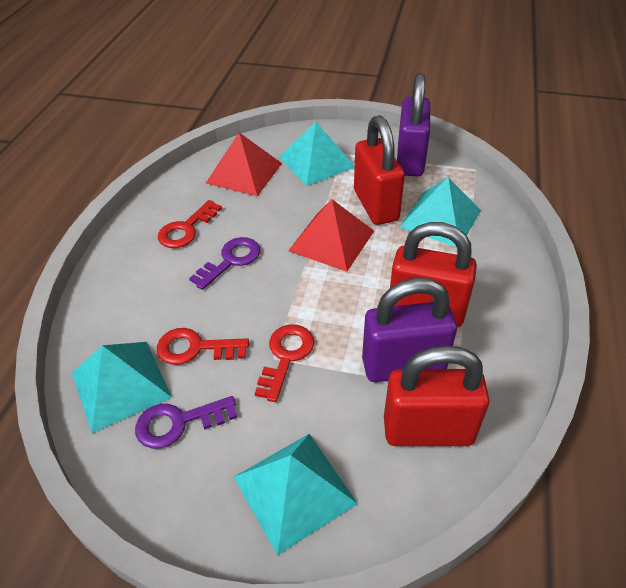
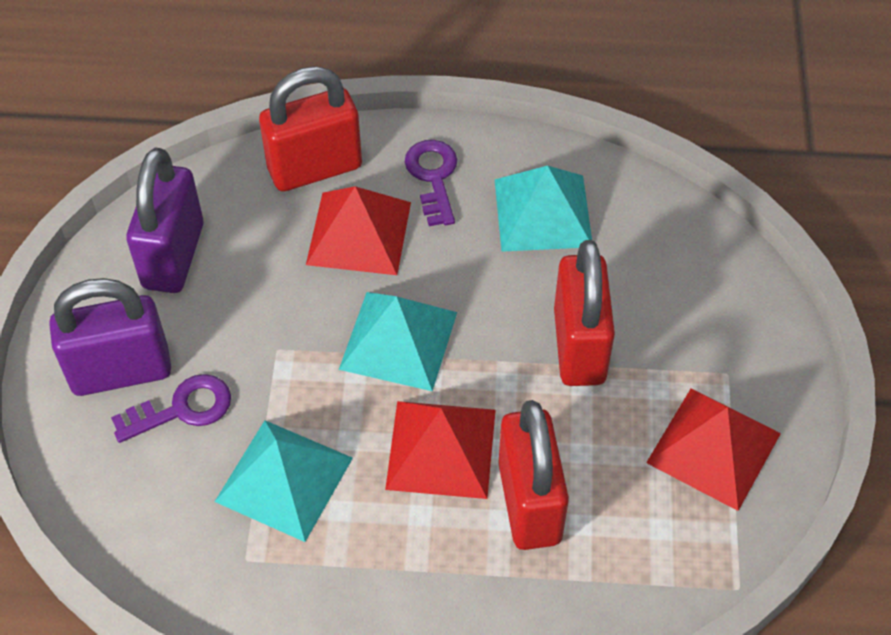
red key: [157,328,249,365] [158,200,222,248] [255,324,314,402] = 3 -> none = 0
red pyramid: [206,133,282,196] [288,199,374,272] = 2 -> [306,186,411,275] [385,401,496,499] [646,389,781,511] = 3
turquoise pyramid: [72,342,172,433] [234,434,358,555] [279,122,355,186] [399,177,481,247] = 4 -> [215,420,353,542] [339,292,457,391] [495,166,592,252] = 3

